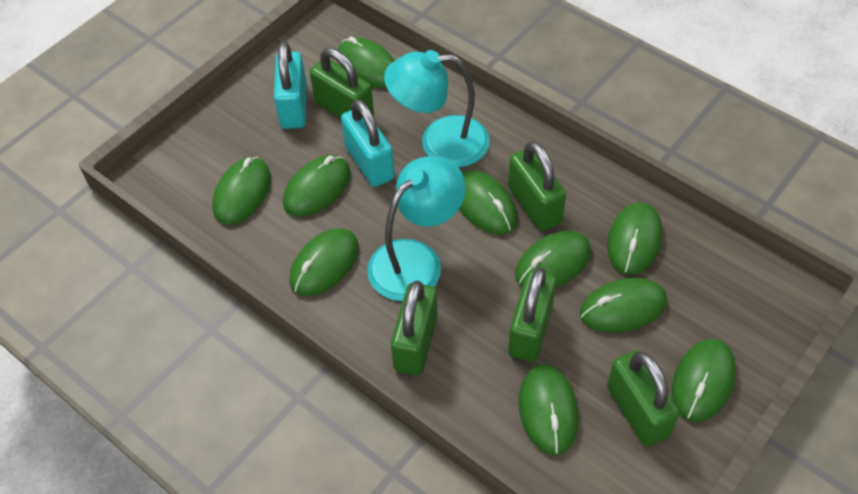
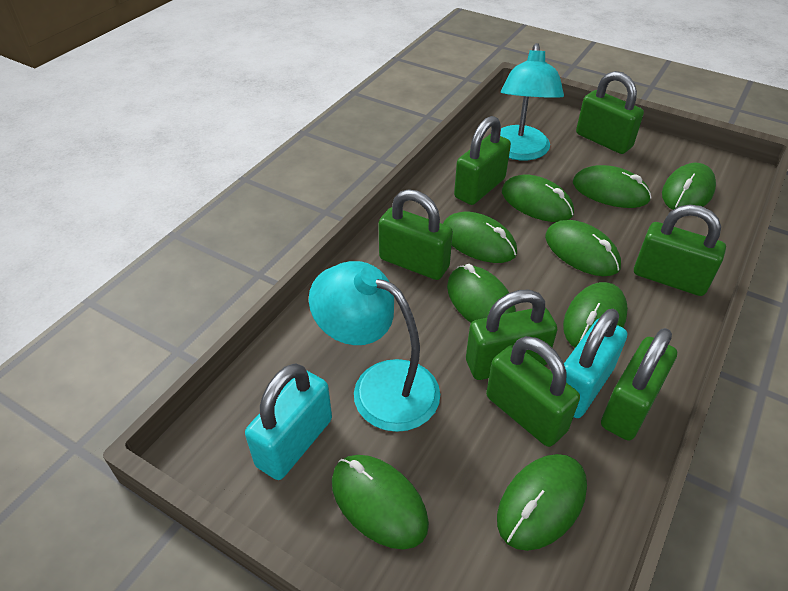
green mouse: [212,157,271,225] [283,155,351,217] [289,228,359,296] [338,37,395,88] [459,170,517,234] [515,231,591,287] [519,364,579,455] [580,278,667,333] [607,202,662,275] [672,339,736,422] = 10 -> [332,455,429,550] [443,212,517,263] [447,264,516,323] [497,454,587,551] [502,174,574,222] [545,220,621,276] [563,282,628,348] [573,165,651,208] [662,163,716,210] = 9
green padlock: [310,48,374,118] [391,281,438,375] [508,141,566,231] [508,267,556,362] [607,350,680,447] = 5 -> [378,189,453,280] [454,116,511,205] [466,290,557,380] [486,336,580,447] [576,71,644,154] [601,328,677,441] [634,205,726,296] = 7

